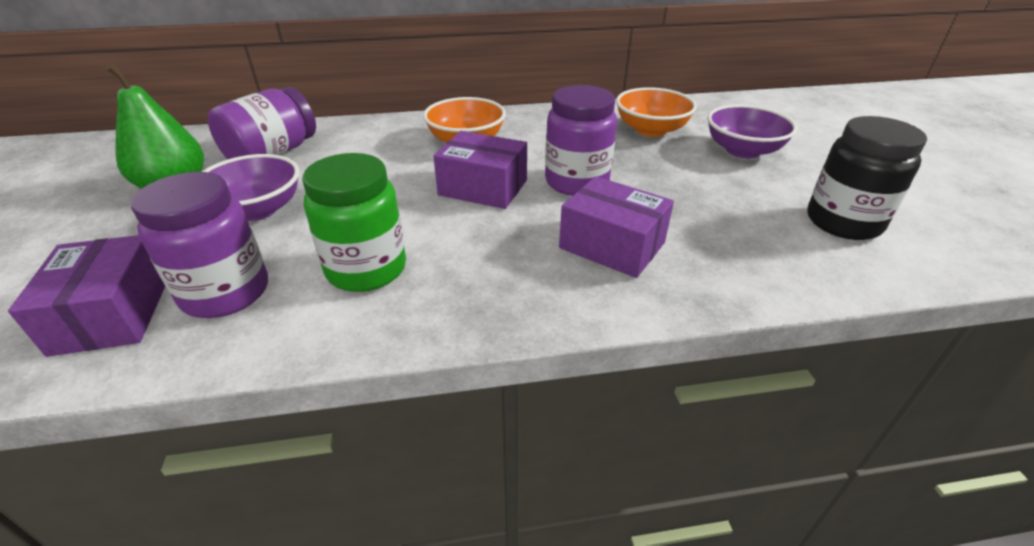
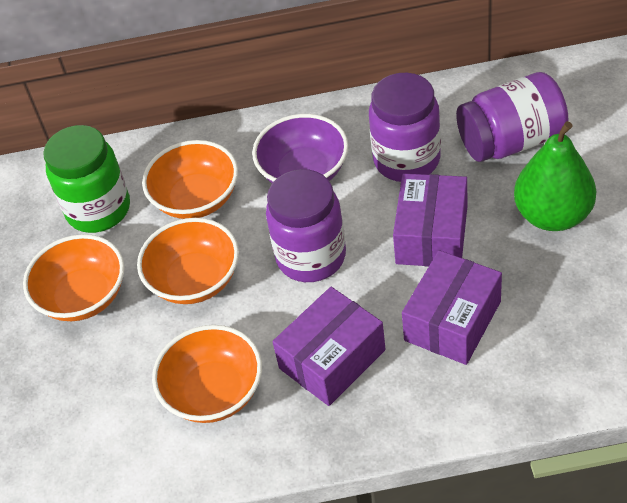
black jar: [807,116,927,240] = 1 -> none = 0
orange bowl: [423,97,506,143] [616,87,697,137] = 2 -> [23,234,124,321] [137,218,239,304] [142,140,238,219] [152,325,262,423] = 4
purple bowl: [202,154,299,221] [707,105,797,158] = 2 -> [252,114,348,183] = 1

